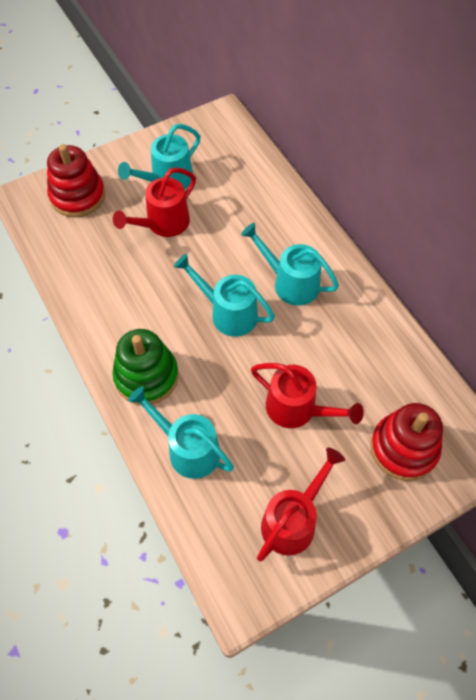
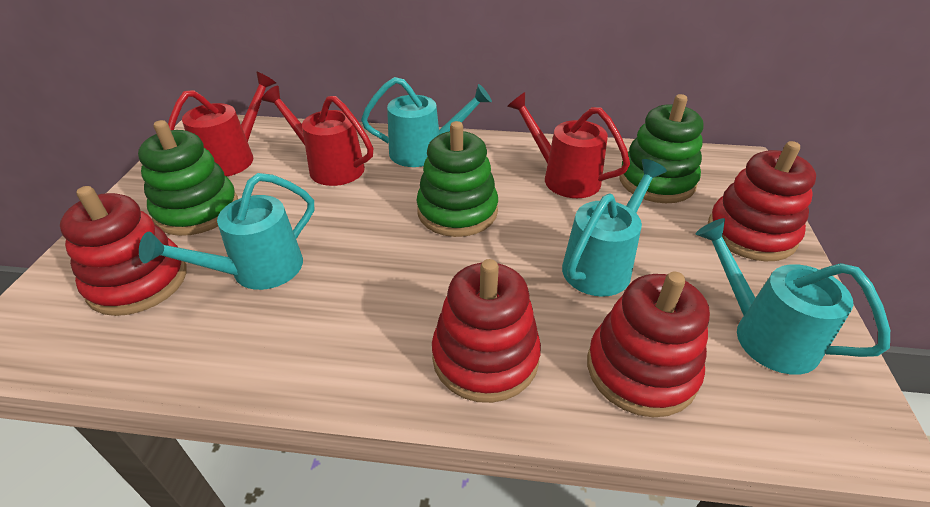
green stacking toy: [112,329,179,405] = 1 -> [138,120,238,236] [416,121,498,237] [619,94,704,203] = 3
red stacking toy: [47,144,105,217] [370,403,443,481] = 2 -> [60,186,187,316] [432,259,541,403] [587,272,710,417] [708,141,816,262] = 4

